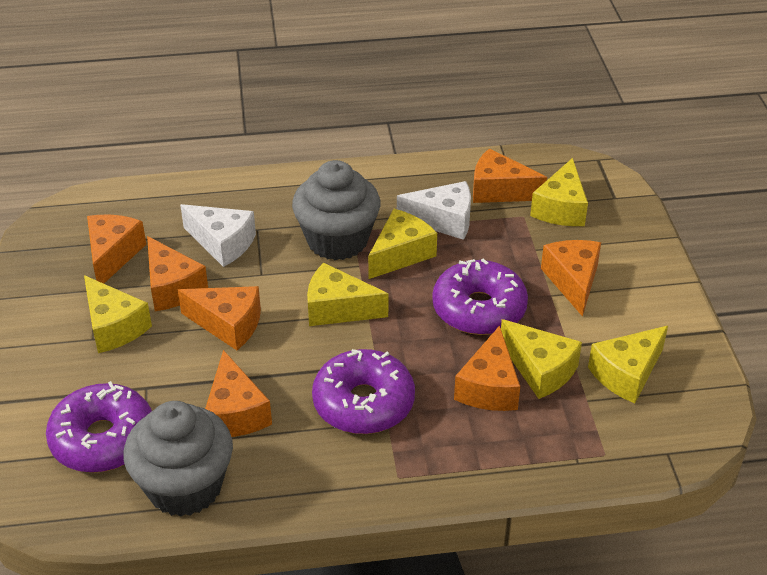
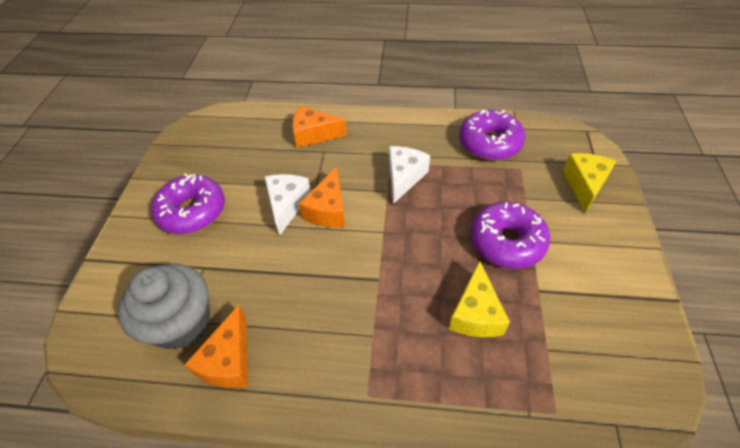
grey cupcake: [124,401,233,517] [292,160,380,260] = 2 -> [118,263,210,350] = 1
orange cheese: [87,215,147,284] [147,236,208,311] [178,286,261,350] [205,350,272,437] [454,325,520,411] [473,149,547,203] [541,240,601,317] = 7 -> [184,305,248,388] [292,106,347,148] [299,167,345,227] = 3
yellow cheese: [84,275,152,353] [307,263,388,326] [368,209,437,279] [501,319,582,399] [530,158,588,226] [588,326,668,403] = 6 -> [449,261,510,337] [563,153,616,213] = 2

